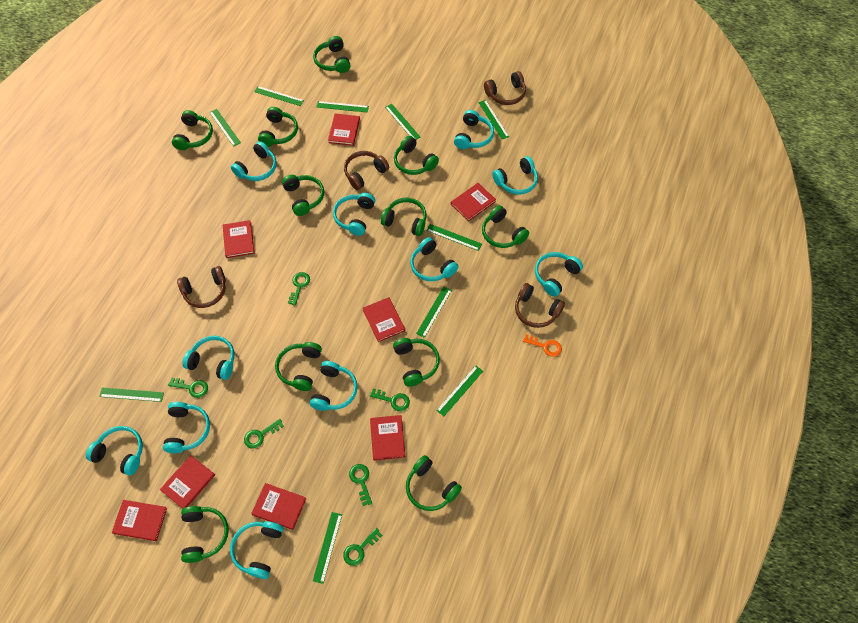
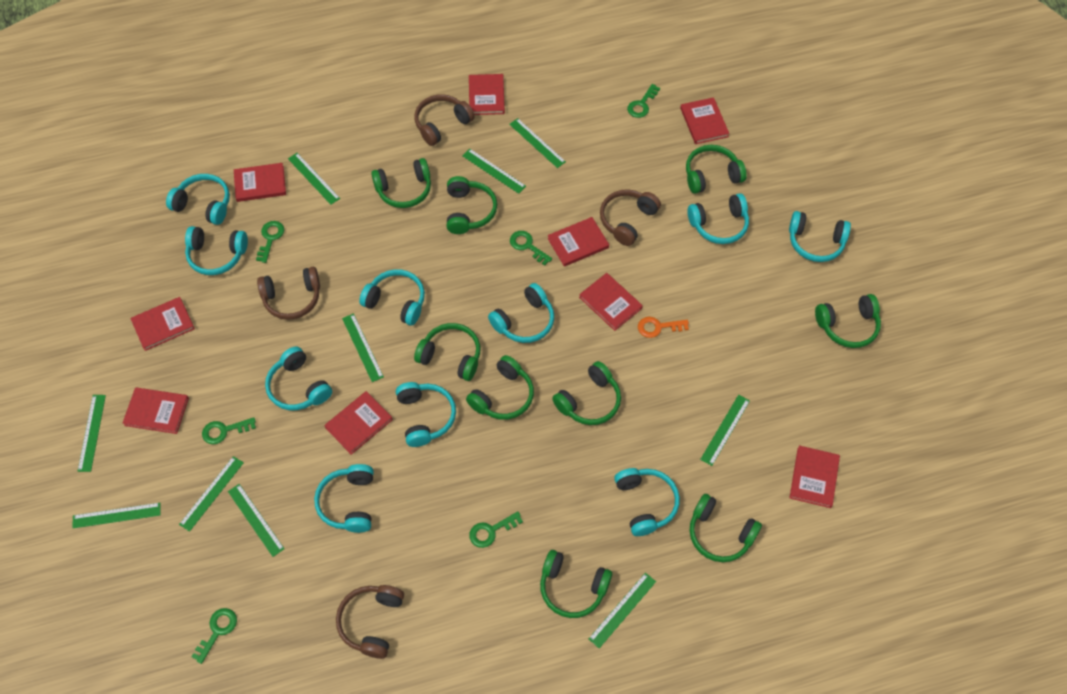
green headphones: [172,110,213,150] [181,506,229,563] [258,107,298,147] [275,342,322,391] [282,175,324,216] [313,36,351,73] [381,198,427,236] [393,338,440,387] [394,136,439,175] [406,455,462,511] [482,205,529,248] = 11 -> [371,158,431,208] [414,323,480,381] [446,176,497,234] [466,355,534,420] [540,550,612,618] [552,361,621,425] [686,145,747,194] [689,494,762,562] [815,294,881,348] = 9
red book: [112,500,167,541] [160,455,215,509] [223,220,255,258] [251,483,306,530] [328,114,360,146] [363,297,405,342] [370,415,405,461] [451,183,496,221] = 8 -> [123,387,189,434] [130,297,195,351] [234,163,286,202] [324,391,393,455] [469,74,505,115] [548,217,609,267] [579,273,643,331] [680,97,729,144] [790,445,840,508] = 9
turquoise headphones: [86,426,143,476] [163,402,210,453] [182,336,235,380] [230,521,283,579] [231,141,277,181] [310,361,358,411] [333,193,375,236] [410,237,458,281] [454,110,494,149] [492,156,538,195] [535,252,583,297] = 11 -> [166,174,230,225] [185,226,248,275] [265,346,332,410] [314,464,374,533] [359,269,425,326] [396,382,456,447] [488,283,554,343] [614,468,680,536] [687,193,749,244] [789,211,851,262] = 10

